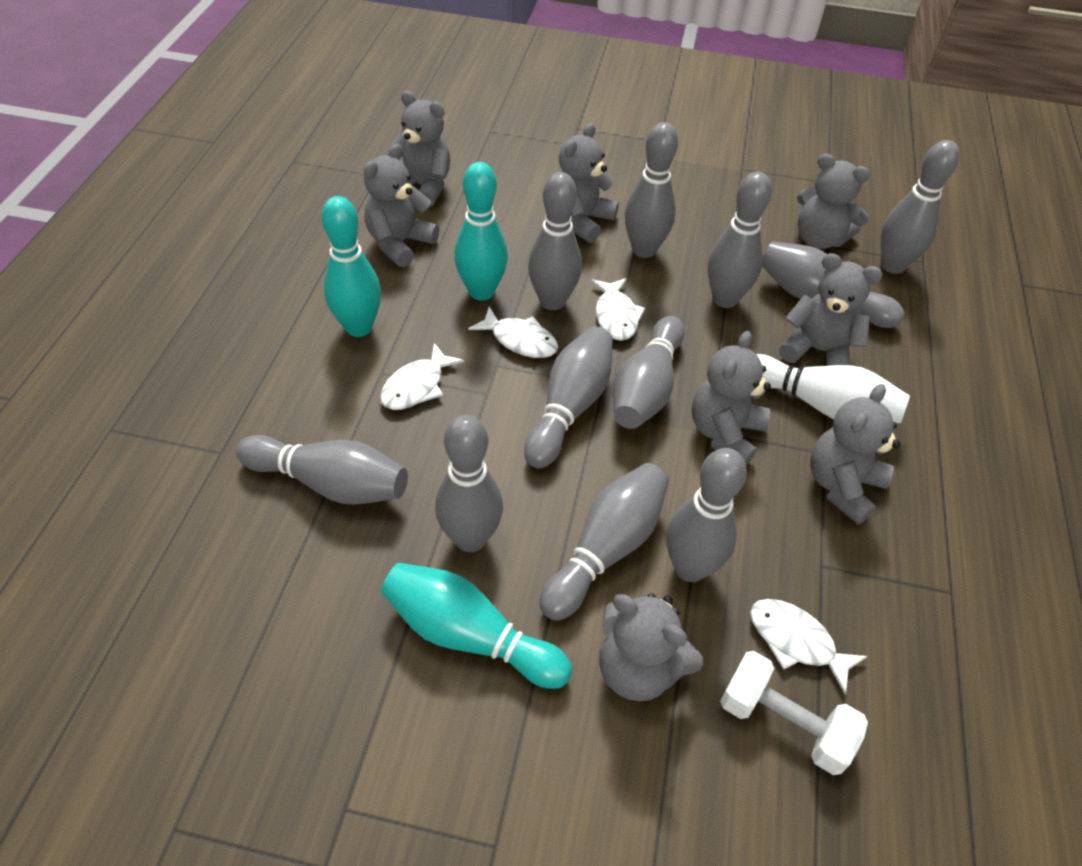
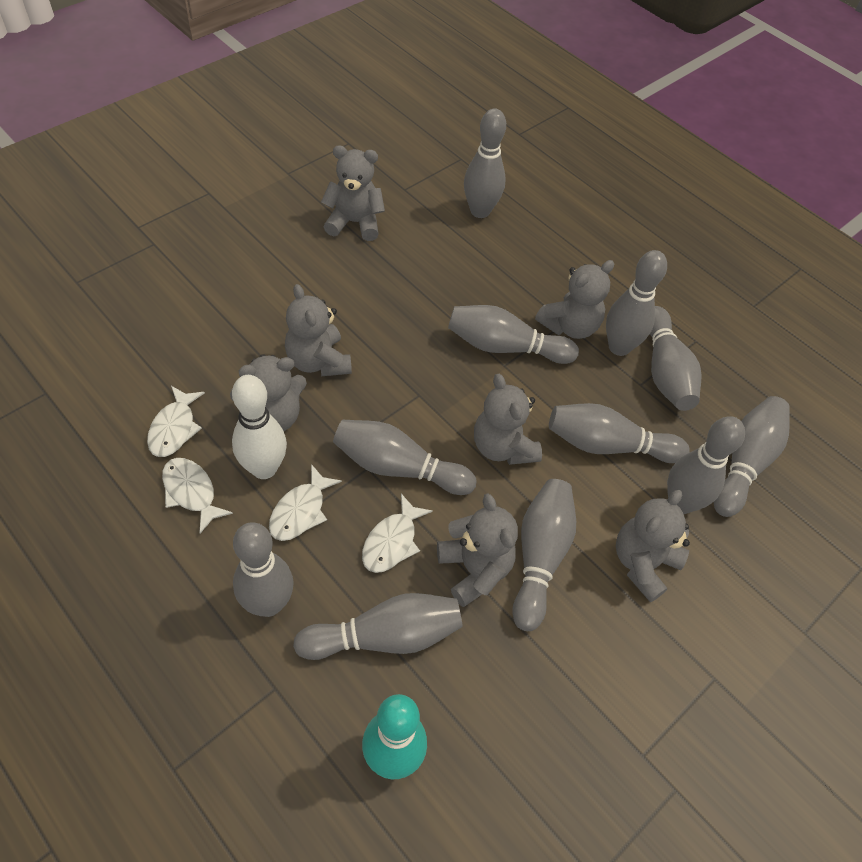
grey teddy bear: [364,143,439,267] [385,91,451,207] [559,123,619,243] [599,593,703,701] [692,331,771,466] [779,253,883,366] [797,153,870,249] [810,384,900,524] = 8 -> [230,354,307,431] [285,284,352,376] [321,145,385,241] [437,493,518,607] [474,374,542,465] [535,260,615,339] [616,490,690,602] = 7
turquoise bowling pin: [321,196,381,337] [381,563,572,689] [454,162,508,301] = 3 -> [362,694,427,779] = 1
white dumbbell: [720,651,868,775] = 1 -> none = 0

